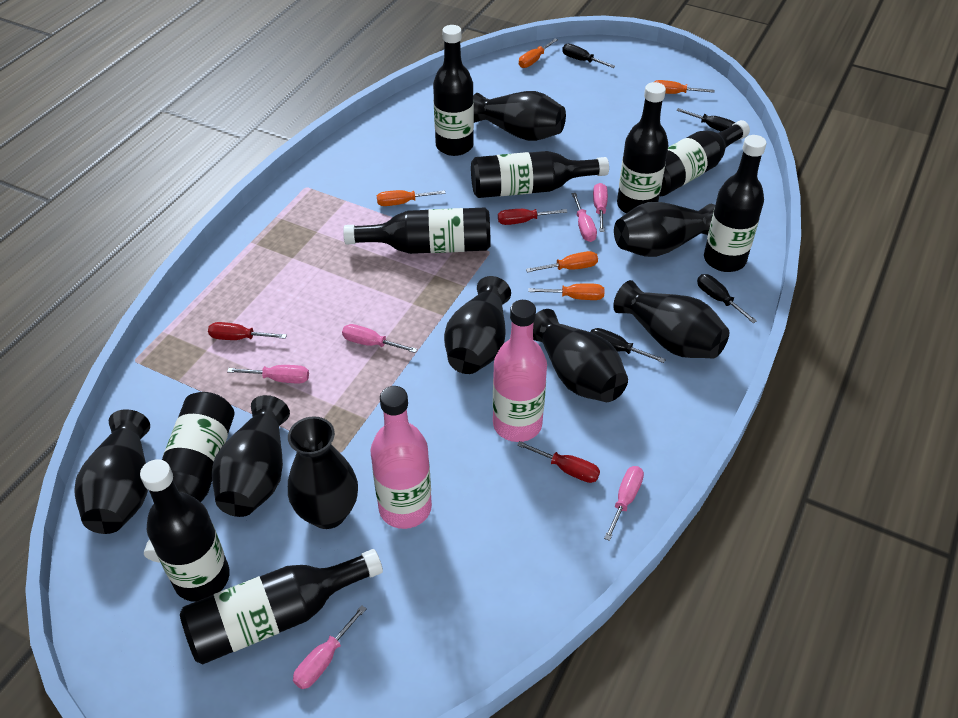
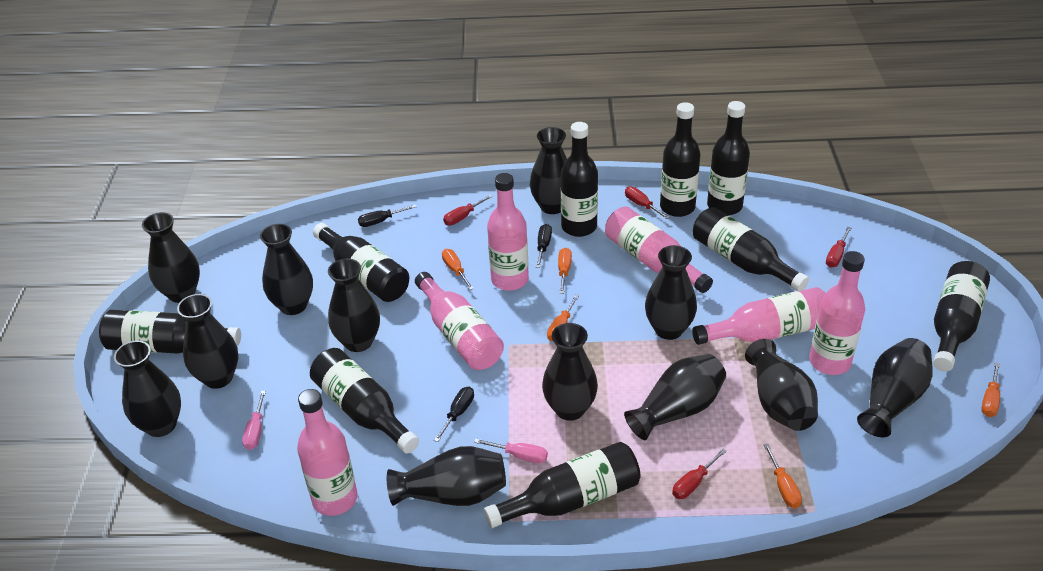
black screwdriver: [562,44,615,68] [591,328,666,363] [676,108,735,131] [697,274,757,323] = 4 -> [358,205,416,227] [434,387,474,442] [536,224,552,268] = 3
black vase: [74,409,150,534] [212,395,290,517] [288,416,358,529] [444,276,511,374] [473,91,566,141] [533,309,628,402] [613,280,729,359] [614,202,715,257] = 8 -> [114,340,181,437] [142,212,200,303] [177,294,238,389] [260,224,313,315] [328,258,380,352] [387,446,506,506] [530,127,567,214] [542,323,598,421] [624,354,726,440] [645,245,697,340] [745,339,818,431] [857,338,933,437] = 12
pink bottle: [370,386,432,529] [493,300,547,442] = 2 -> [297,389,357,516] [415,272,504,370] [487,173,529,291] [605,207,713,293] [692,287,826,345] [809,251,865,375] = 6
pink screwdriver: [227,365,309,383] [293,605,367,689] [342,324,417,353] [571,193,597,242] [593,183,608,232] [604,466,644,541] = 6 -> [242,391,266,450] [474,438,548,463] = 2
red screwdriver: [208,322,287,340] [498,209,567,225] [517,441,600,483] = 3 -> [443,195,493,225] [625,187,670,219] [672,449,727,499] [826,227,851,267] = 4

